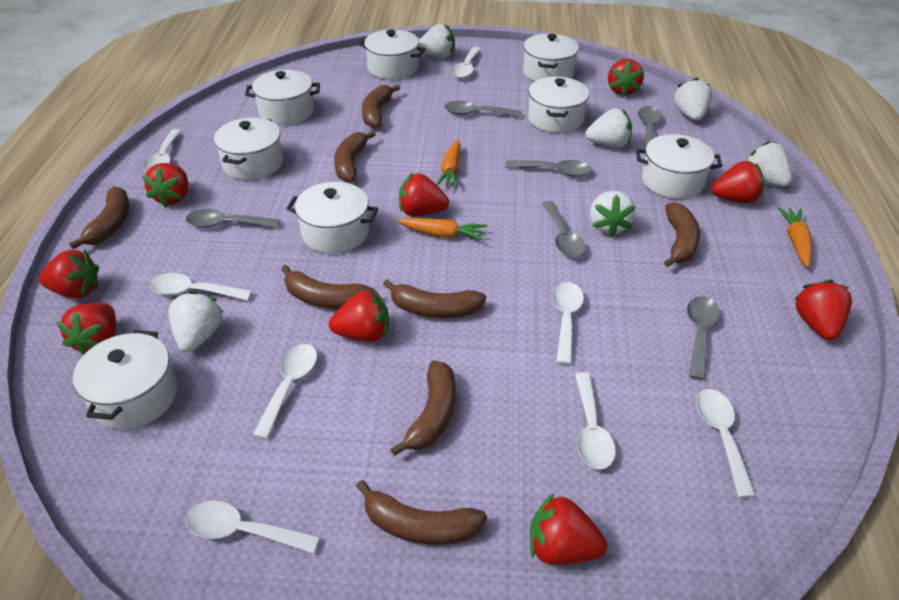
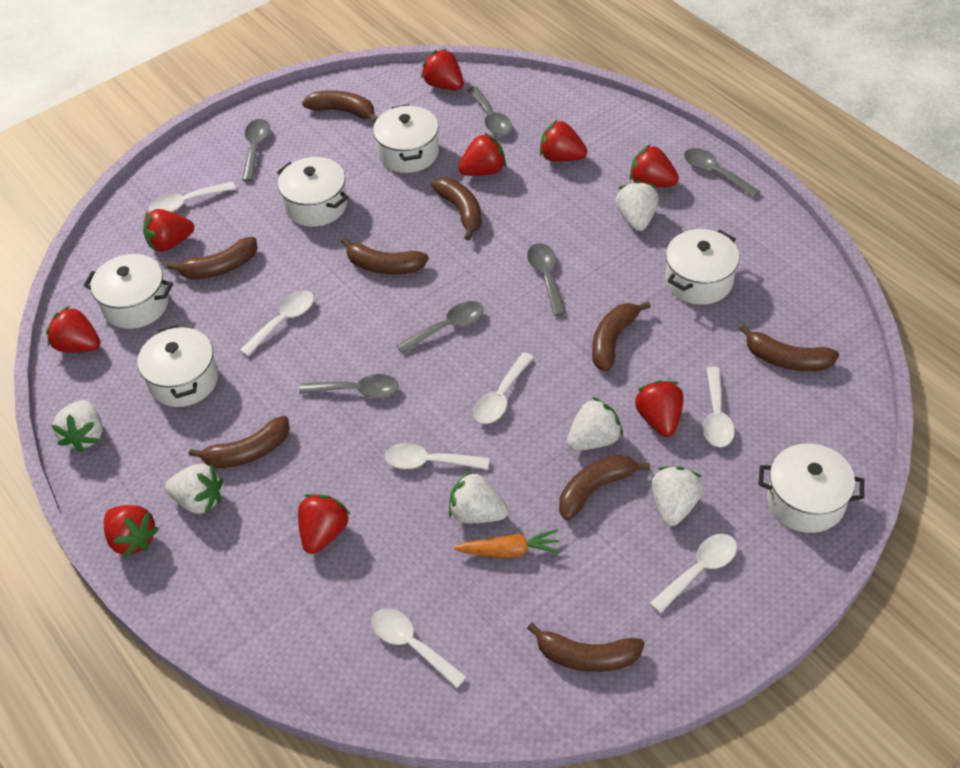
brown banana: [69,186,129,249] [281,265,374,309] [334,130,376,182] [356,480,487,545] [362,84,400,129] [383,279,486,318] [391,360,456,456] [664,202,700,267] = 8 -> [167,237,258,279] [189,416,290,468] [302,90,377,123] [341,238,429,274] [431,178,482,240] [527,623,645,672] [559,455,650,520] [592,301,651,372] [740,325,839,371] = 9
orange carrot: [397,218,487,241] [436,140,461,188] [778,207,812,268] = 3 -> [454,529,561,558] = 1
white pot: [73,330,177,429] [214,118,283,180] [245,70,320,125] [286,182,378,254] [359,30,426,80] [523,34,579,81] [528,77,589,133] [636,134,722,199] = 8 -> [84,254,173,329] [137,324,218,407] [277,157,349,227] [373,104,439,173] [666,229,740,305] [758,443,864,533] = 6
white spoon: [143,129,181,172] [149,273,252,300] [185,501,320,554] [253,344,317,439] [451,47,481,78] [552,282,584,365] [575,372,616,469] [696,389,756,498] = 8 -> [149,182,236,212] [240,290,314,356] [372,608,467,688] [385,443,490,470] [473,352,534,424] [649,534,737,613] [703,367,735,447] = 7

